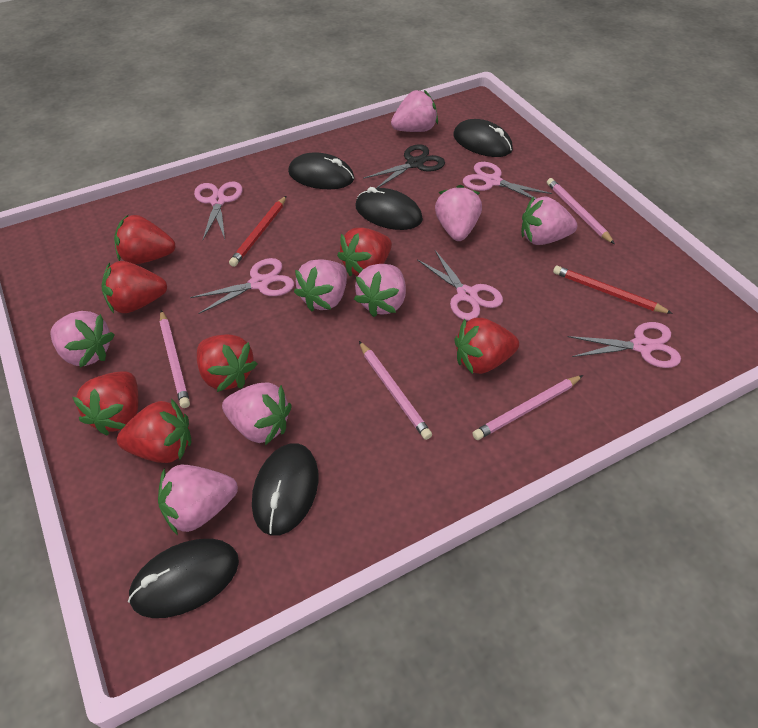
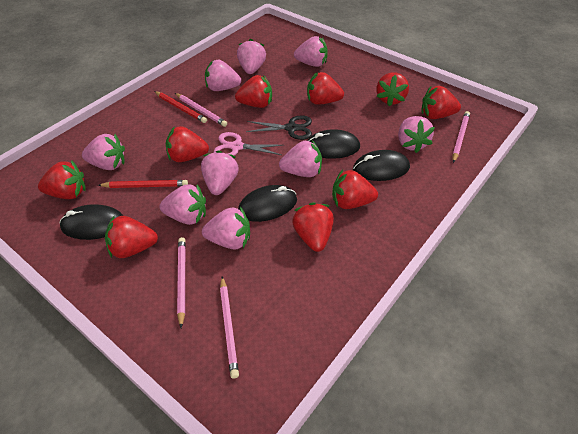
black mouse: [128,539,239,618] [252,443,318,536] [288,153,354,189] [355,187,423,230] [453,119,513,157] = 5 -> [60,204,123,240] [238,185,297,222] [307,129,360,159] [353,150,410,181] = 4
pink scissors: [190,258,294,314] [194,182,243,240] [417,250,503,321] [463,162,552,200] [567,322,681,368] = 5 -> [214,132,283,156] = 1
pink strawberry: [50,311,114,368] [158,465,238,535] [222,382,292,445] [294,259,347,312] [354,264,406,317] [391,90,438,132] [435,185,482,241] [521,196,577,245] = 8 -> [82,134,125,170] [159,184,206,225] [201,150,239,195] [202,207,250,250] [205,60,241,91] [237,39,266,74] [279,140,322,177] [294,36,328,67] [398,116,435,153] = 9
red strawberry: [72,371,138,435] [101,261,167,313] [114,215,175,264] [117,399,191,463] [197,334,257,392] [337,228,392,276] [455,318,519,374] = 7 -> [38,160,86,199] [105,216,158,258] [166,126,209,162] [235,75,272,108] [292,202,334,252] [307,72,344,105] [332,170,378,209] [377,72,409,106] [421,86,461,119] = 9

